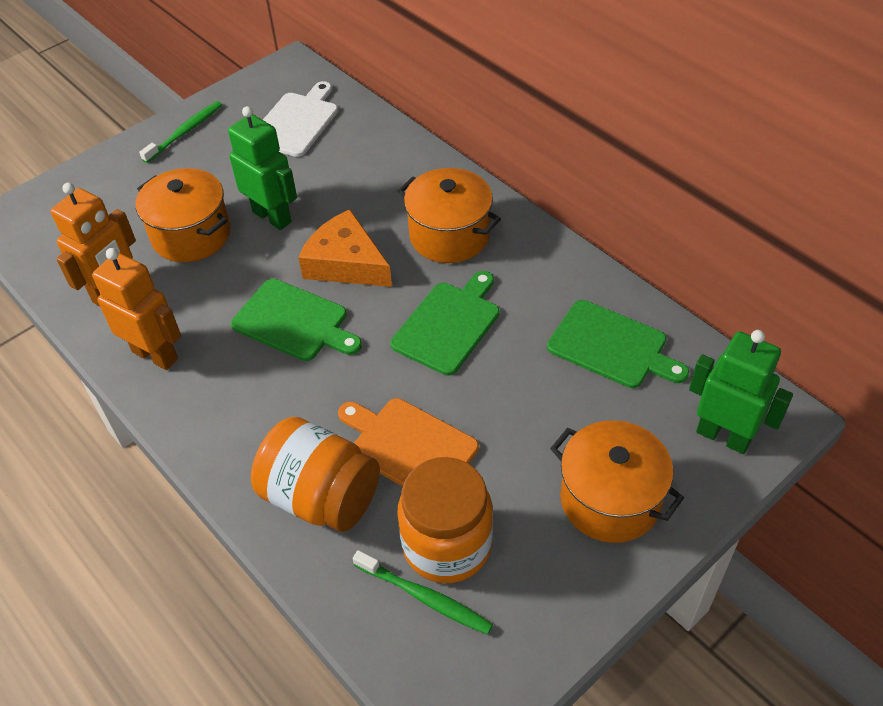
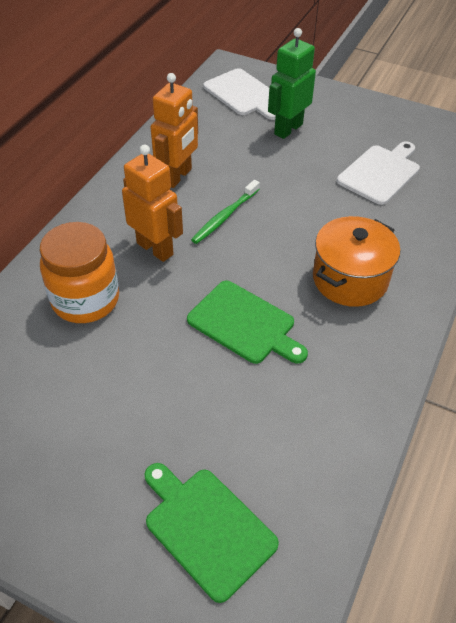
green cutting board: [231,279,362,361] [390,271,500,376] [547,300,689,388] = 3 -> [145,463,279,603] [187,281,308,364] = 2
green robot: [228,106,297,230] [689,330,793,454] = 2 -> [268,28,316,139] = 1
green toothbrush: [139,101,222,163] [353,550,493,635] = 2 -> [191,180,260,244] = 1
orange cheese: [298,209,392,287] = 1 -> none = 0
orange cutting board: [338,398,479,487] = 1 -> none = 0
orange jar: [251,417,380,532] [397,457,493,583] = 2 -> [40,222,119,323] = 1
orange pot: [135,168,230,262] [398,168,501,263] [550,420,684,543] = 3 -> [313,216,400,307] = 1
white cutting board: [263,81,338,157] = 1 -> [204,68,276,120] [337,141,420,205] = 2

